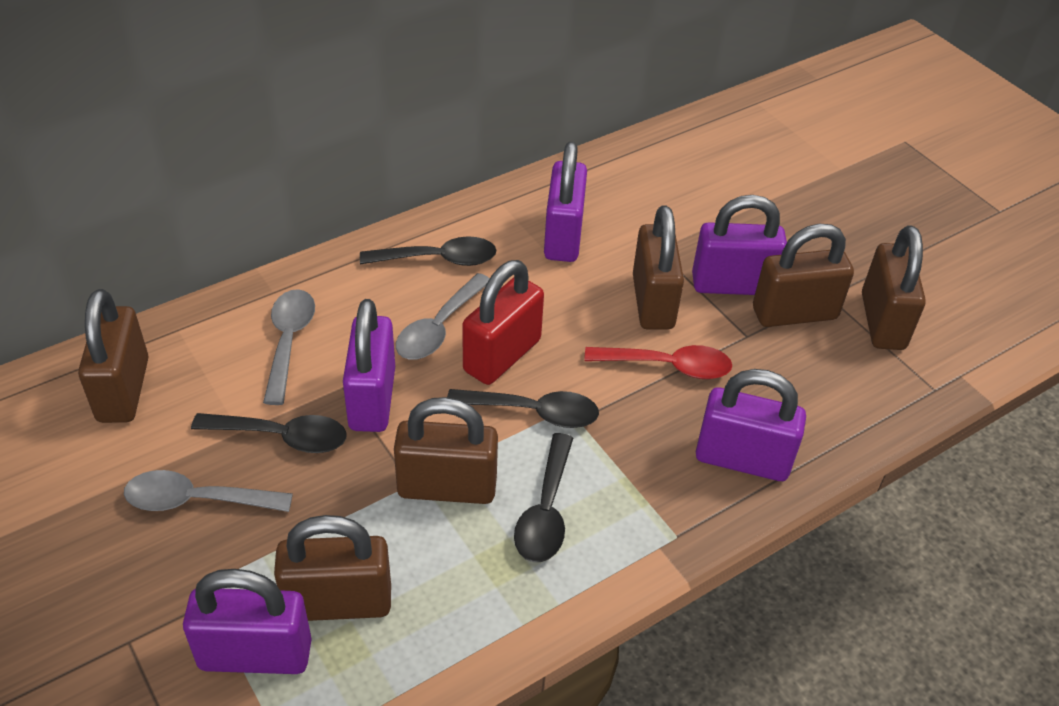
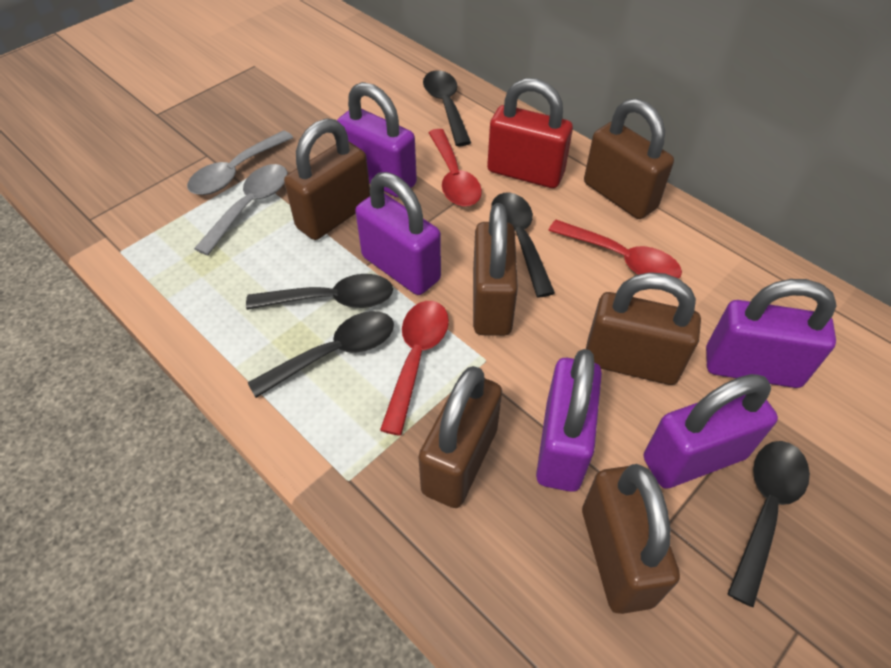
black spoon: [191,413,347,453] [360,236,496,266] [447,389,599,428] [514,433,573,562] = 4 -> [246,274,393,310] [248,311,394,398] [423,70,471,146] [491,193,555,298] [728,441,810,607] = 5
grey spoon: [124,470,293,512] [263,289,315,405] [396,273,490,360] = 3 -> [187,130,293,195] [194,164,288,255] = 2
red spoon: [584,345,732,379] = 1 -> [380,301,449,436] [429,129,482,206] [548,220,682,278] = 3

